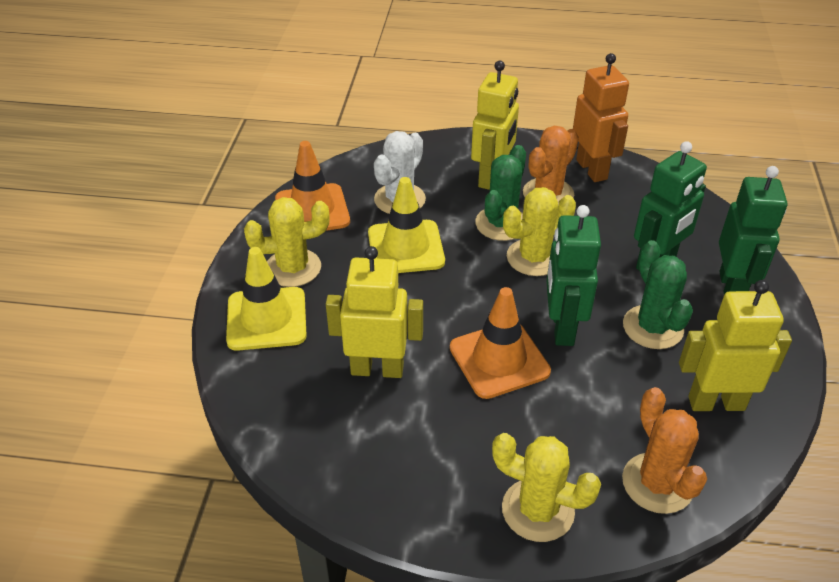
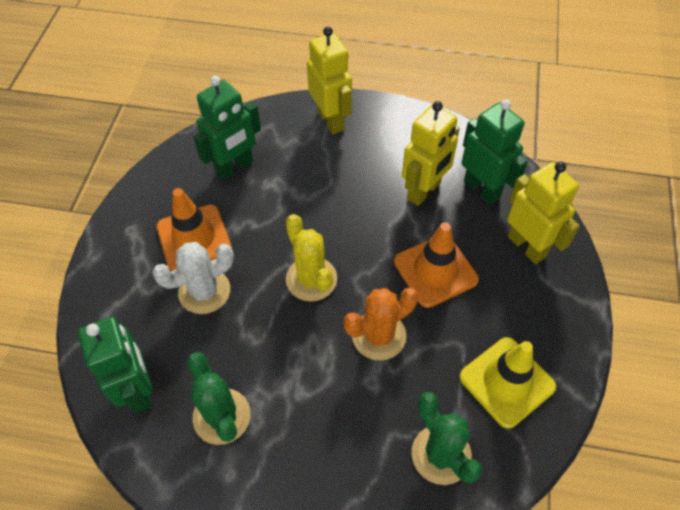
orange cactus: [523,126,579,205] [622,387,707,514] = 2 -> [344,288,418,361] = 1
orange robot: [573,53,629,182] = 1 -> none = 0
yellow cactus: [244,197,330,287] [492,433,601,542] [503,187,576,276] = 3 -> [286,214,337,302] = 1
yellow traffic cone: [226,247,307,351] [368,177,445,273] = 2 -> [459,337,556,429] = 1

